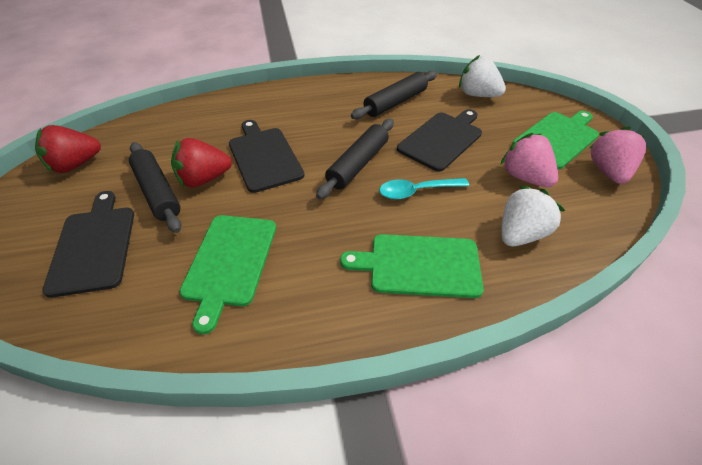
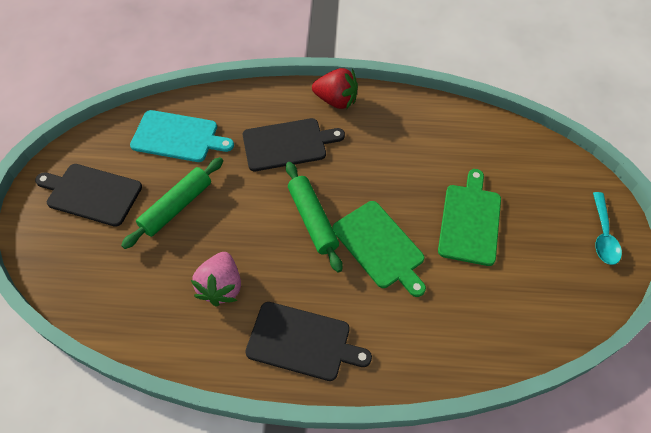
black rolling pin: [129,142,182,233] [316,119,394,199] [351,71,437,119] = 3 -> none = 0
green cutting board: [180,215,276,334] [340,234,484,298] [512,111,599,170] = 3 -> [333,201,426,297] [438,169,501,266] = 2
green rolling pin: none = 0 -> [121,157,223,249] [286,162,343,273] = 2
pink strawberry: [500,133,558,187] [589,126,646,184] = 2 -> [191,252,241,306] = 1
red strawberry: [35,125,101,173] [171,138,232,188] = 2 -> [312,68,358,110] = 1
turquoise cutting board: none = 0 -> [130,110,234,162] = 1
white strawberry: [459,55,506,97] [501,185,565,246] = 2 -> none = 0

